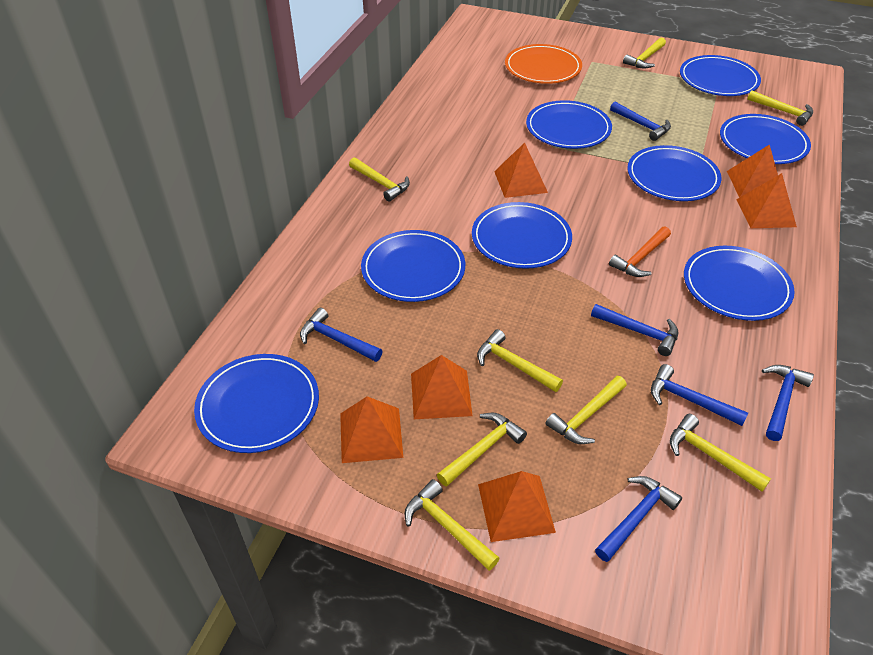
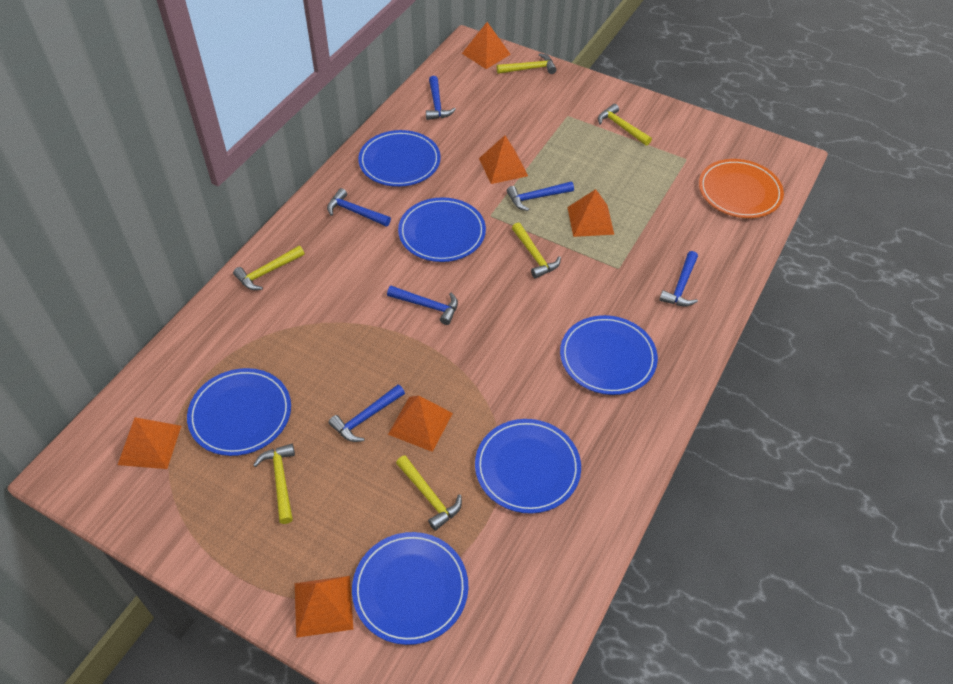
blue plate: [194,354,319,453] [361,230,465,302] [472,202,572,269] [526,100,612,149] [627,145,722,201] [680,55,761,96] [684,246,795,321] [720,114,811,164] = 8 -> [187,368,291,456] [352,532,468,645] [358,130,441,187] [398,197,486,262] [475,419,581,514] [560,315,658,395] = 6
orange hammer: [609,226,671,277] = 1 -> none = 0
yellow hammer: [349,158,410,202] [405,479,500,571] [437,413,527,487] [477,329,563,392] [546,376,627,444] [623,37,666,68] [670,414,771,492] [747,90,813,126] = 8 -> [233,246,305,290] [253,444,295,524] [396,455,462,531] [497,53,556,74] [512,223,561,279] [598,104,652,146] = 6

